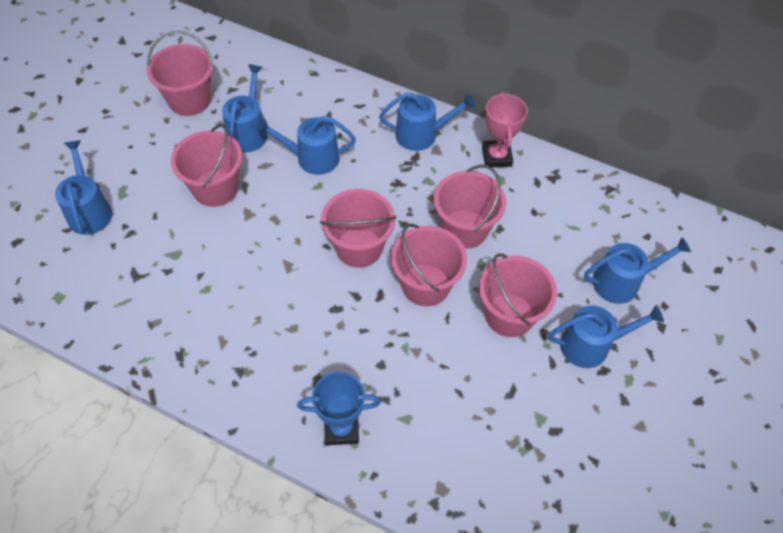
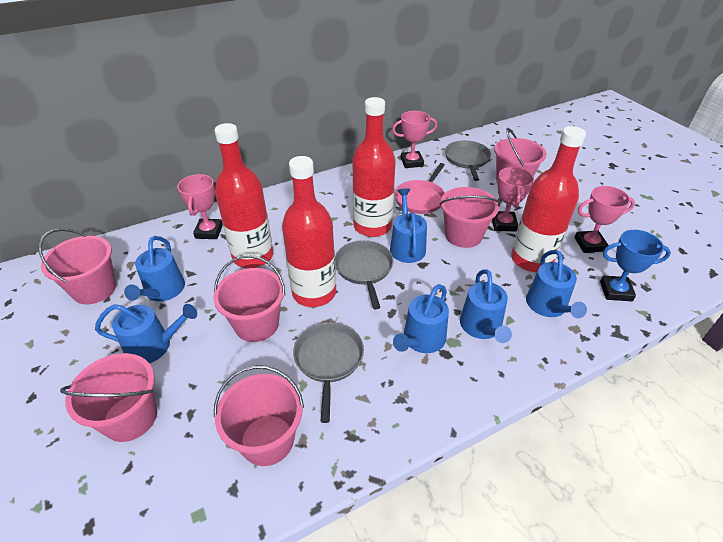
grey pan: none = 0 -> [293,322,364,423] [335,240,394,310] [445,140,491,181] = 3
pink pan: none = 0 -> [394,163,445,214] = 1
pink trophy: [482,92,528,167] = 1 -> [177,174,223,239] [392,111,437,168] [492,167,534,232] [574,186,635,253] = 4
red bottle: none = 0 -> [214,123,273,268] [282,156,336,307] [352,97,396,237] [511,126,586,272] = 4

